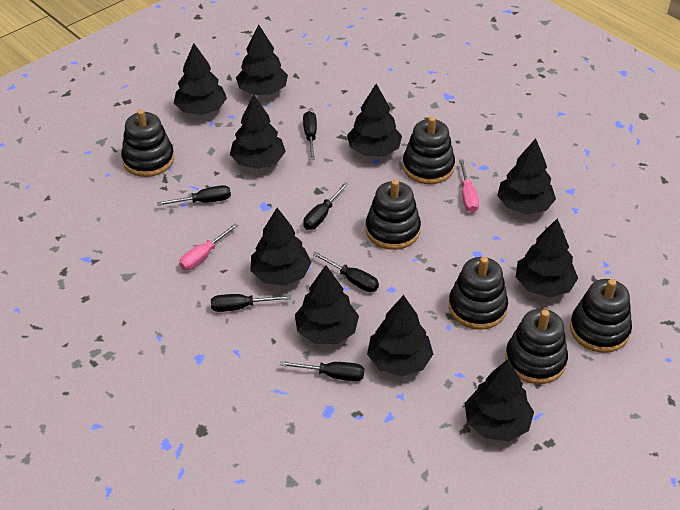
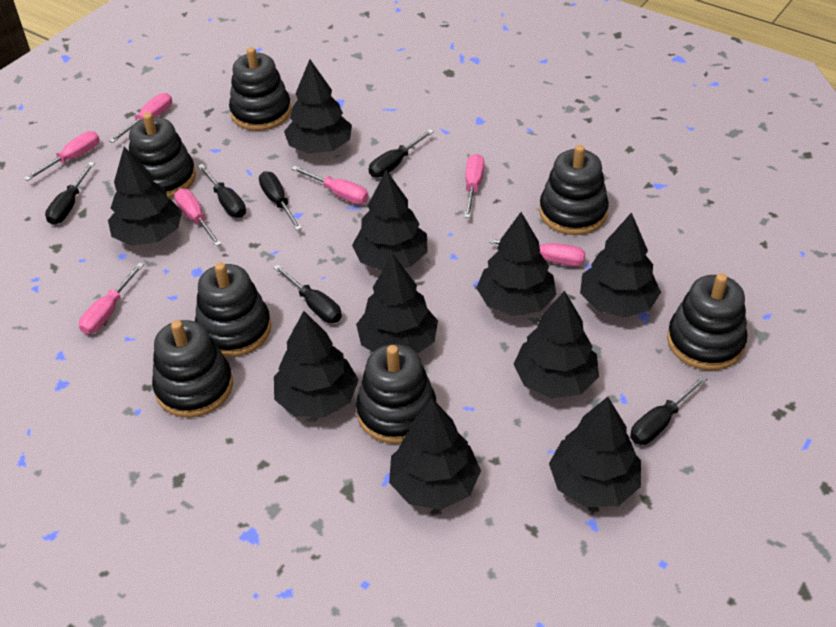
black stacking toy: [121,109,174,177] [366,179,421,250] [403,116,455,184] [449,257,508,330] [505,309,568,384] [570,279,632,353] = 6 -> [129,113,196,198] [152,320,233,418] [195,262,271,357] [229,47,291,131] [356,344,436,444] [539,145,609,235] [667,273,748,370] = 7
pink screwdriver: [179,223,238,270] [459,159,479,213] = 2 -> [24,131,100,181] [79,263,144,334] [109,93,172,143] [174,188,221,246] [291,166,369,204] [465,154,484,218] [489,238,585,266] = 7

